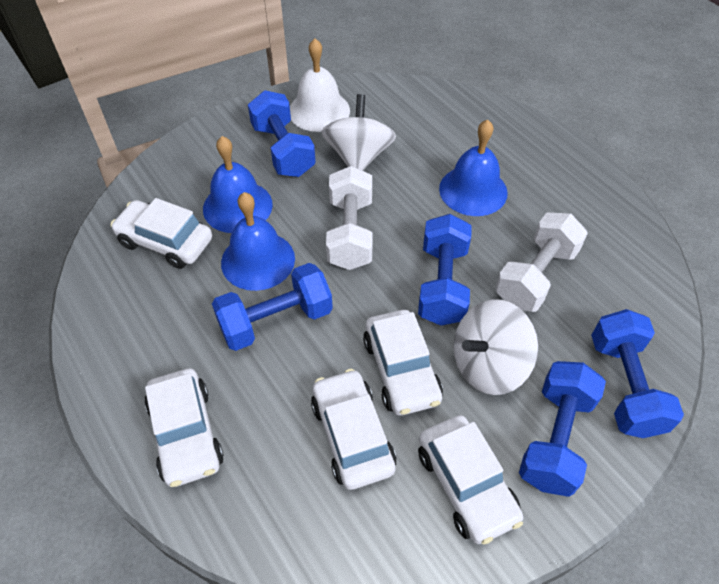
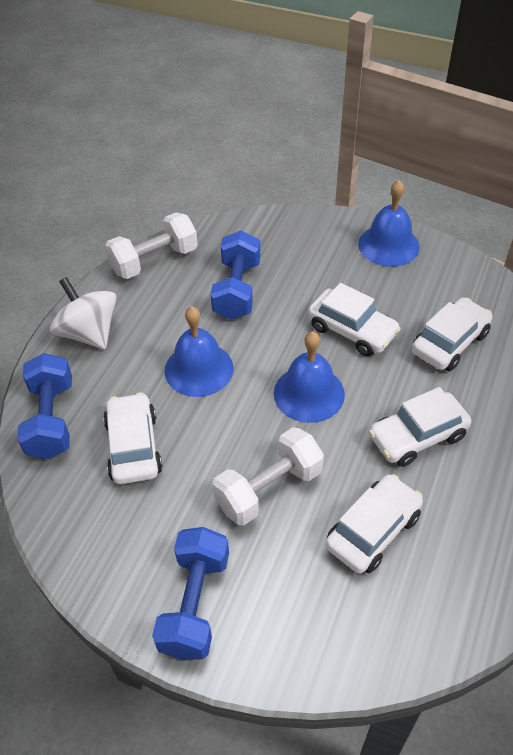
blue dumbbell: [212,263,333,351] [248,90,316,177] [418,214,472,326] [519,361,606,497] [591,309,684,438] = 5 -> [17,353,72,459] [152,527,229,660] [211,230,260,320] = 3
white bell: [290,38,350,132] = 1 -> none = 0
white spinning top: [322,94,396,171] [453,299,538,395] = 2 -> [50,277,117,349] = 1

